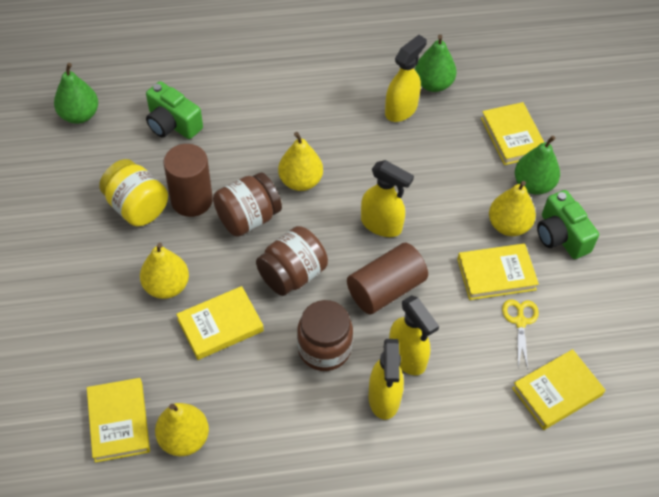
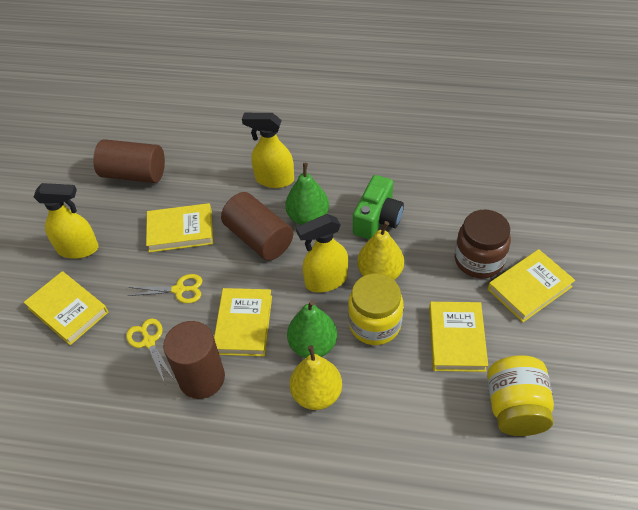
brown cylinder: [164,144,213,217] [347,243,428,315] = 2 -> [93,139,165,183] [163,321,225,399] [221,192,293,261] = 3
brown jar: [213,172,282,237] [256,226,328,296] [297,300,353,371] = 3 -> [455,210,511,278] = 1
green camera: [146,81,203,139] [537,190,599,259] = 2 -> [353,175,404,239] = 1
green pear: [54,63,98,124] [415,34,457,92] [515,136,560,195] = 3 -> [285,163,329,225] [287,300,337,358] = 2
yellow jar: [99,159,168,226] = 1 -> [348,273,403,345] [487,355,554,436] = 2
yellow pear: [140,243,189,299] [155,403,209,456] [278,132,323,191] [489,181,536,236] = 4 -> [290,345,342,410] [357,221,404,280] = 2
yellow scissors: [502,299,539,369] = 1 -> [126,318,174,383] [128,274,202,303] = 2
yellow spray bottle: [361,160,414,237] [368,339,404,420] [385,35,427,122] [389,295,439,375] = 4 -> [34,183,99,259] [242,113,294,188] [296,214,348,293] = 3

